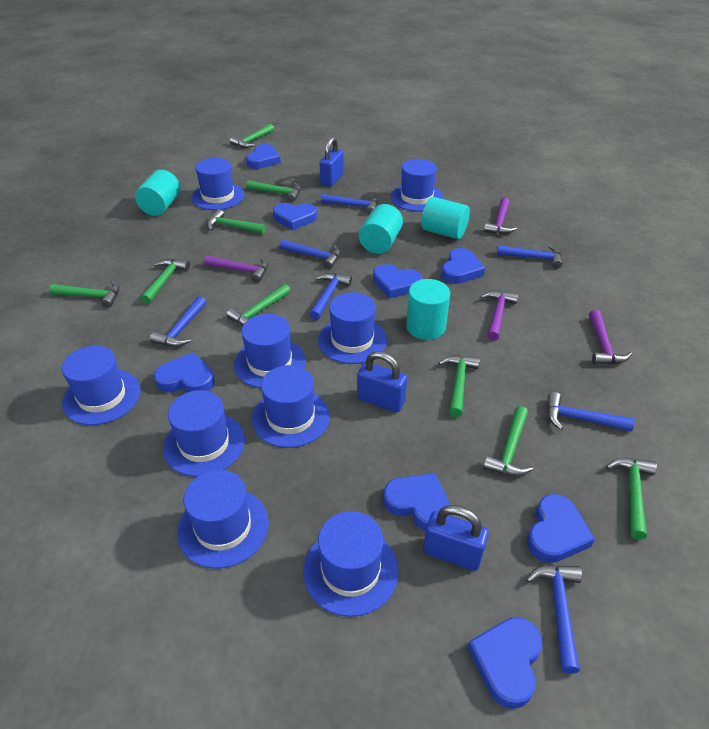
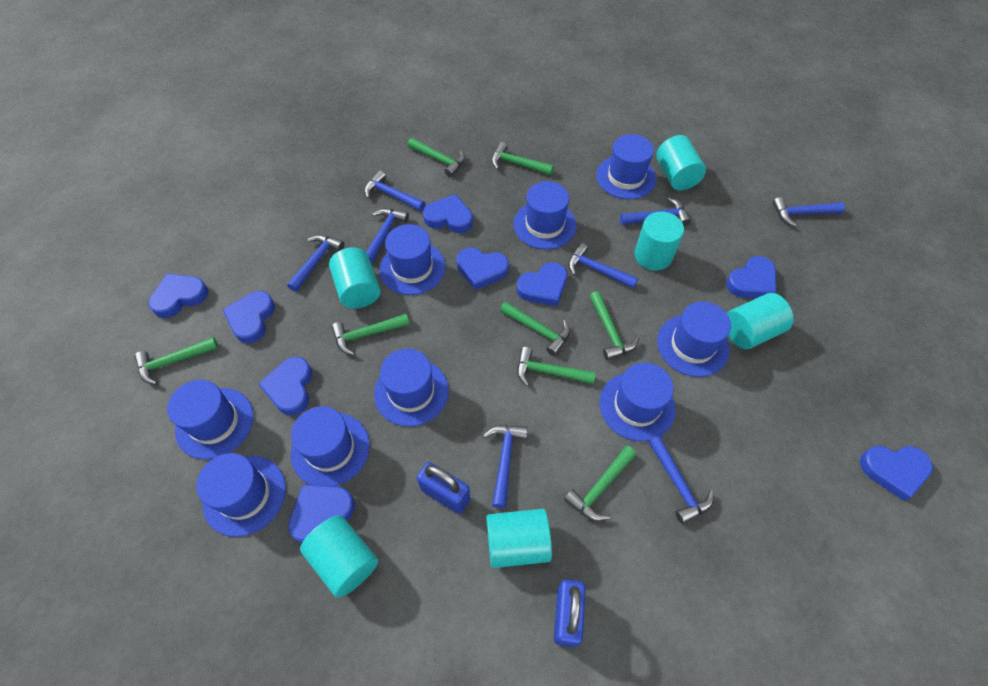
blue hammer: [150,296,207,347] [279,240,341,269] [309,273,352,320] [321,194,378,214] [497,244,562,269] [526,565,582,674] [547,392,635,432] = 7 -> [287,235,345,292] [364,170,425,211] [366,208,409,264] [483,425,528,508] [568,243,638,288] [620,197,691,226] [649,436,714,524] [773,197,845,227] = 8
blue heart: [154,352,215,393] [246,144,281,169] [273,203,317,230] [373,264,423,299] [383,473,451,531] [441,248,485,284] [467,617,542,709] [527,494,595,563] = 8 -> [148,274,208,318] [222,291,275,343] [259,357,312,415] [288,484,355,543] [423,194,473,233] [456,248,509,290] [517,262,567,306] [726,256,776,298] [860,446,933,501] = 9
blue padlock: [320,137,344,187] [357,351,407,412] [423,505,489,571] = 3 -> [417,462,470,514] [554,579,586,647] = 2
green hammer: [50,281,120,308] [141,259,190,304] [207,209,266,234] [226,284,291,326] [230,124,274,148] [246,180,301,202] [438,355,480,417] [483,406,533,476] [606,458,657,540] = 9 -> [134,337,219,385] [331,314,410,356] [407,138,465,177] [492,142,554,175] [500,302,570,356] [517,347,596,386] [564,446,636,521] [589,291,639,360] = 8
purple hammer: [204,256,268,283] [480,291,518,341] [484,198,517,234] [589,310,632,365] = 4 -> none = 0
turquoise cylinder: [135,170,180,216] [359,204,403,254] [406,279,450,340] [421,197,470,239] = 4 -> [300,515,378,598] [329,247,380,309] [486,509,552,568] [635,212,684,271] [656,135,706,190] [727,293,794,349] = 6

